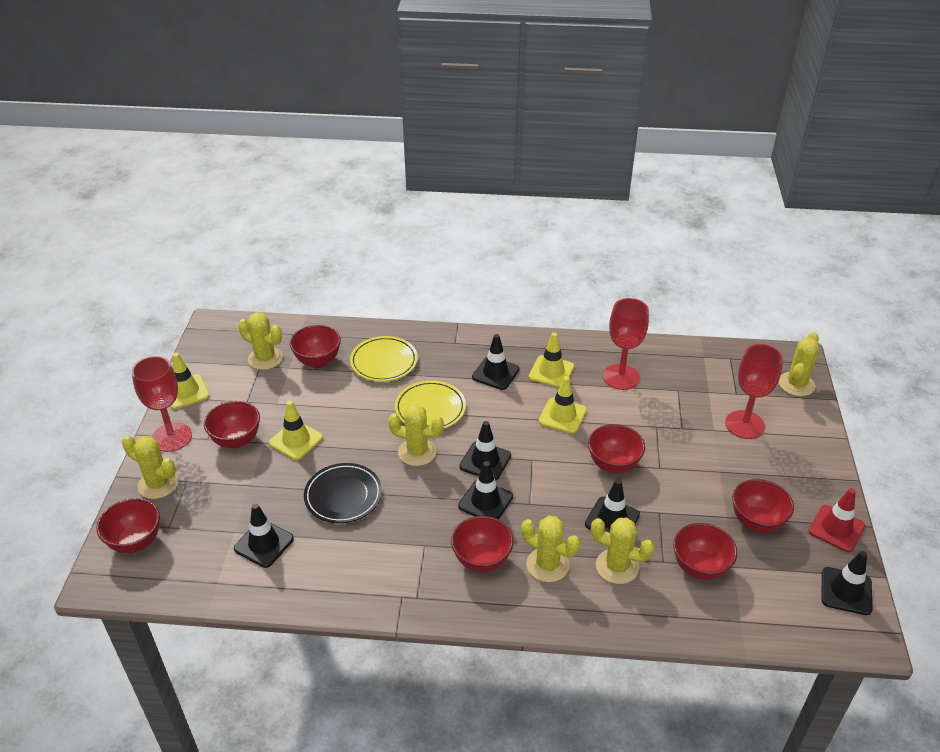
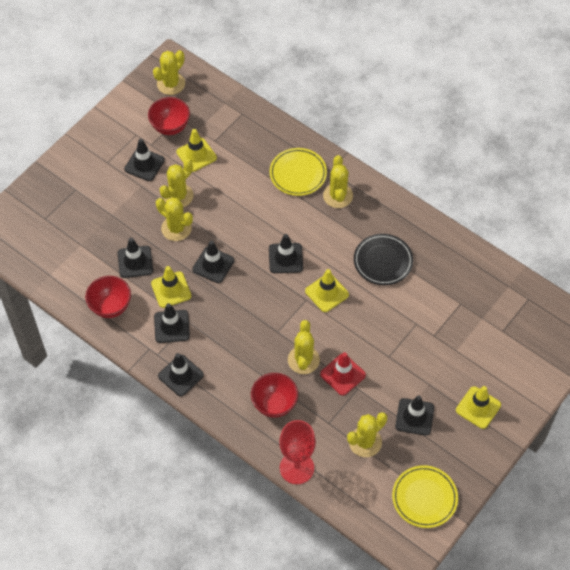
black traffic cone: [234,503,294,568] [458,461,513,520] [459,421,511,481] [472,334,520,390] [585,479,640,533] [821,551,873,615] = 6 -> [118,238,153,278] [124,139,165,181] [154,303,190,343] [158,353,204,396] [192,241,234,283] [269,234,303,273] [395,395,434,436] = 7
red bowl: [96,498,160,553] [204,401,260,449] [290,325,341,368] [451,516,514,573] [588,424,645,474] [673,523,737,580] [732,479,794,533] = 7 -> [85,276,131,318] [148,97,190,135] [251,373,298,418] = 3
red goblet: [132,356,192,452] [603,298,649,390] [725,344,783,439] = 3 -> [279,420,316,484] = 1

